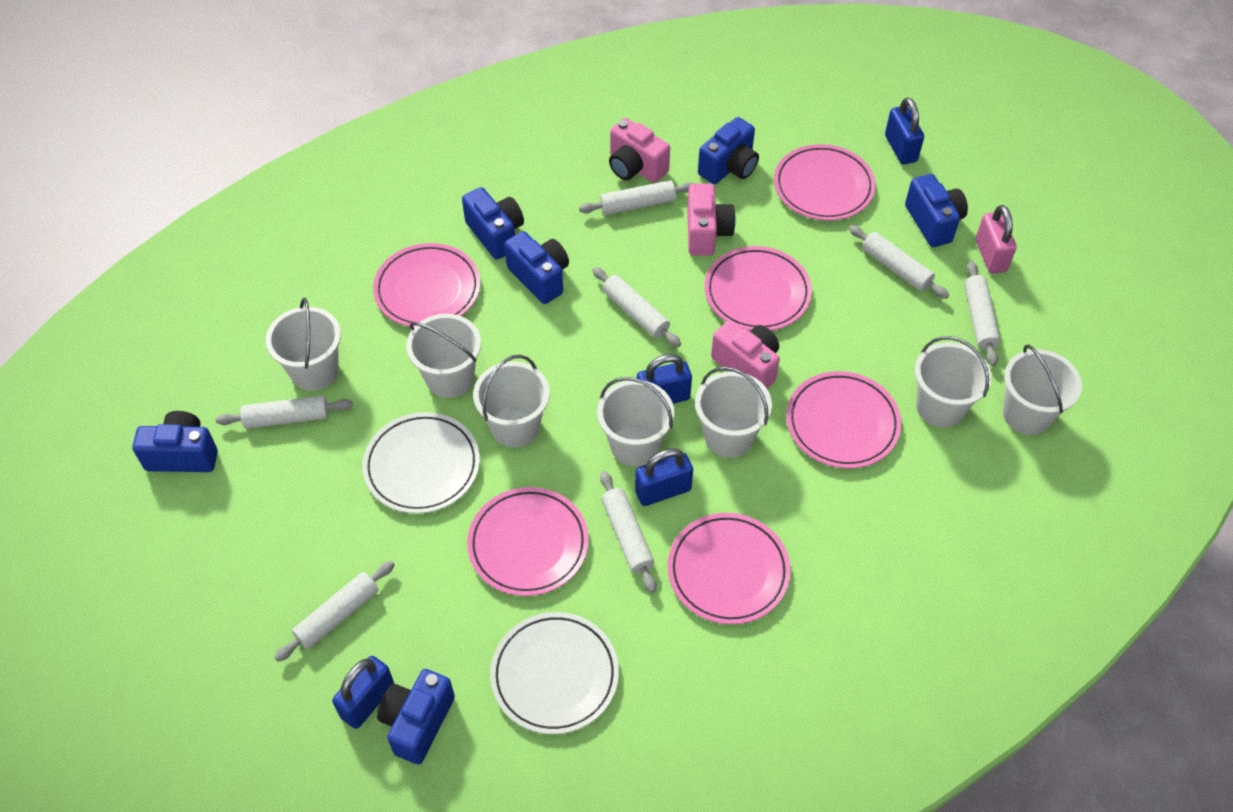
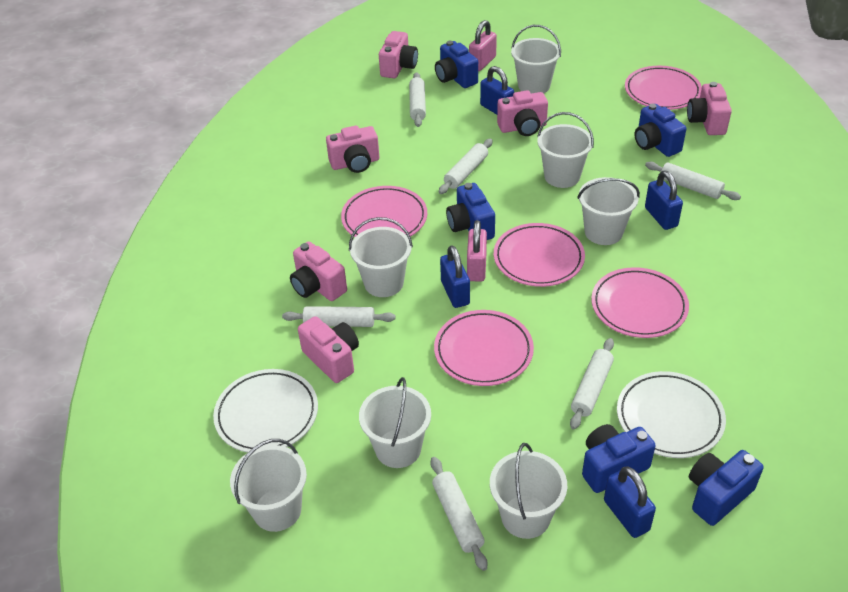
blue camera: [132,411,218,472] [377,669,455,765] [462,187,524,260] [504,231,569,304] [698,117,759,184] [905,174,968,247] = 6 -> [435,41,478,88] [446,183,495,240] [582,424,656,493] [635,104,686,157] [689,450,764,526] = 5
pink camera: [609,118,670,183] [687,183,736,256] [711,320,780,388] = 3 -> [290,242,347,301] [298,316,359,383] [326,126,379,173] [379,31,418,78] [497,90,548,136] [687,82,732,135] = 6
pink padlock: [976,205,1017,274] = 1 -> [467,220,487,282] [469,20,497,71] = 2
pink plate: [373,243,481,327] [467,487,589,596] [668,513,791,624] [705,246,812,331] [774,144,875,221] [786,371,901,468] = 6 -> [341,186,427,237] [434,310,534,386] [494,223,585,287] [591,267,689,338] [625,66,702,110] = 5
white rolling pin: [216,395,353,429] [274,561,395,662] [579,180,693,215] [592,267,681,347] [600,471,656,593] [849,225,949,299] [964,261,1001,366] = 7 -> [282,306,396,327] [409,72,426,127] [431,457,487,571] [439,139,493,194] [570,338,614,430] [645,162,741,200] = 6

